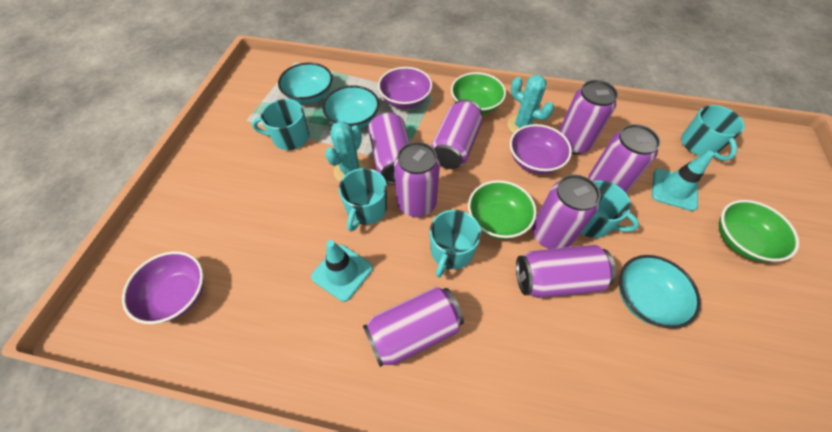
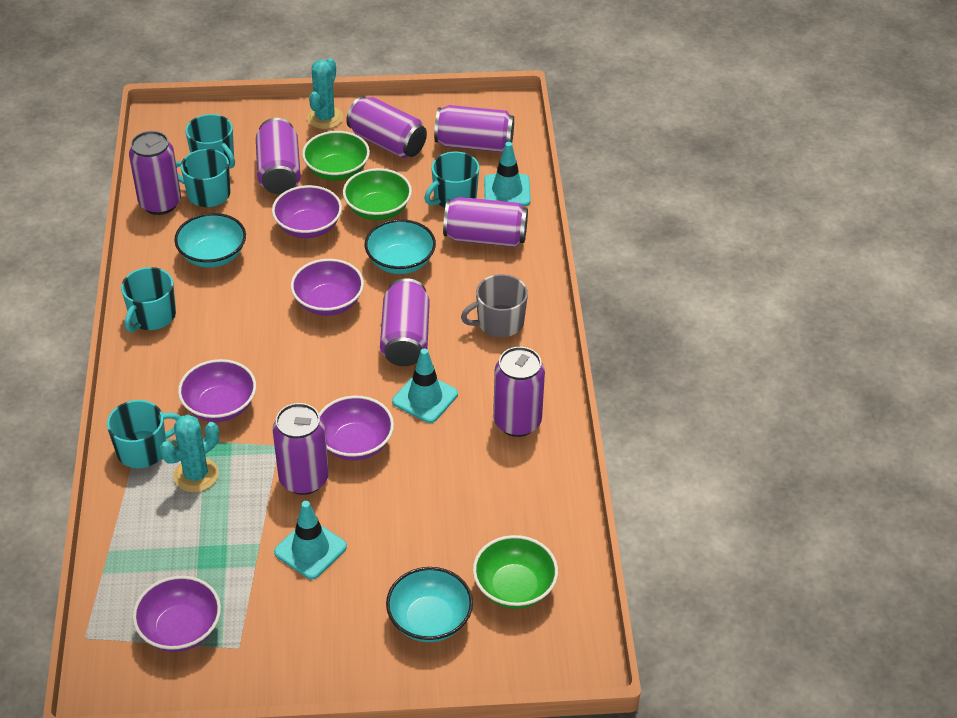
grey mug: none = 0 -> [461,274,528,337] = 1
purple bowl: [122,251,204,324] [378,67,432,109] [510,124,572,174] = 3 -> [133,576,221,652] [178,359,256,422] [272,185,342,238] [291,259,364,316] [319,396,394,460] = 5
turquoise traffic cone: [311,240,373,302] [652,151,714,211] = 2 -> [274,501,347,579] [392,348,458,423] [484,142,531,206] = 3

